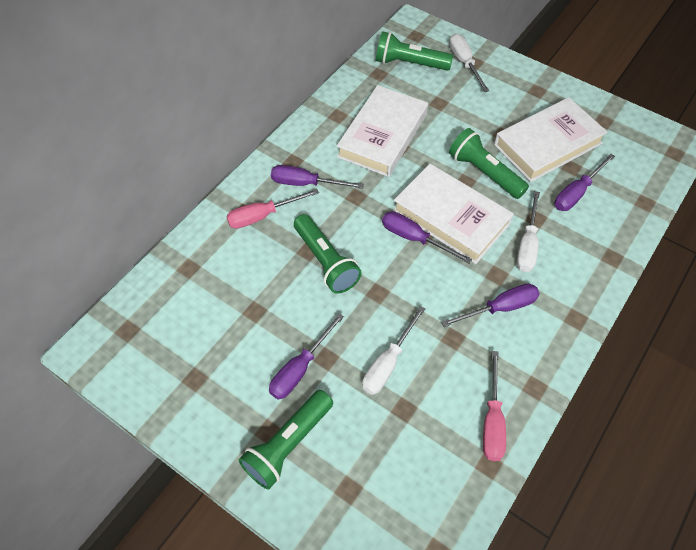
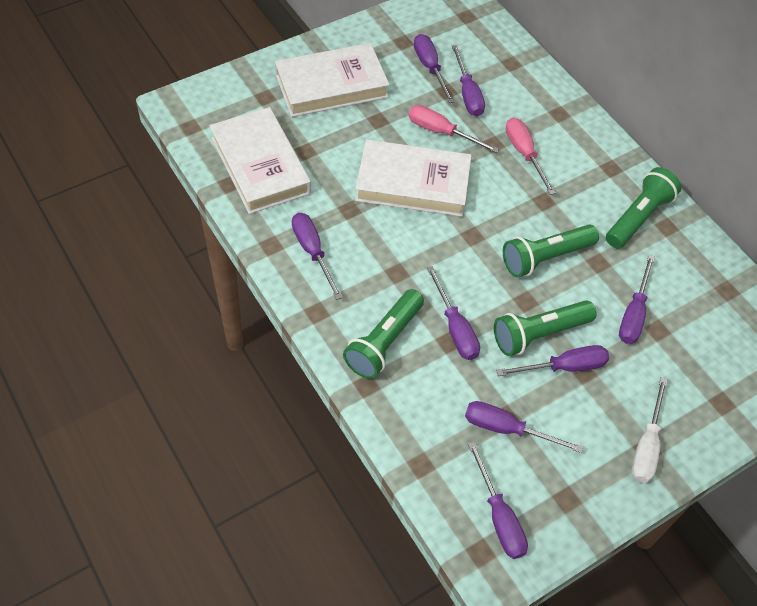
purple screwdriver: [269,313,344,400] [271,165,364,189] [382,212,472,264] [441,284,540,327] [554,154,615,211] = 5 -> [292,213,343,300] [414,34,454,103] [427,266,480,360] [452,45,485,116] [465,401,583,453] [468,442,528,559] [496,345,609,376] [619,255,655,344] = 8
white screwdriver: [362,306,425,395] [449,34,489,92] [517,191,540,272] = 3 -> [631,377,668,483] = 1

